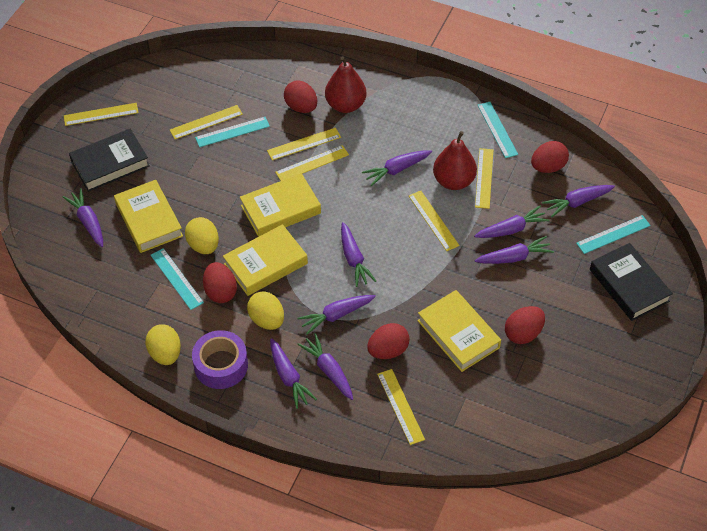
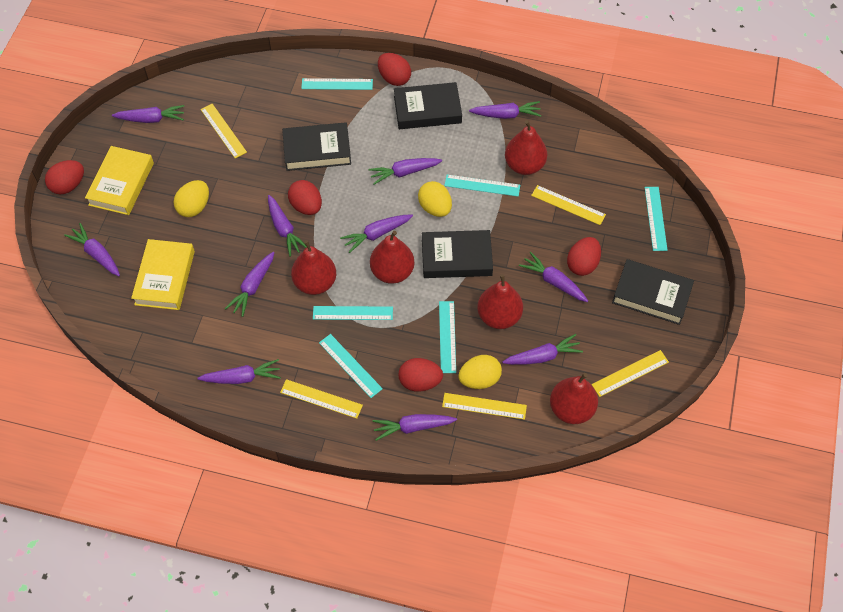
black book: [69,129,150,192] [590,243,673,321] = 2 -> [282,122,351,171] [394,82,462,129] [422,230,493,278] [612,259,694,325] = 4
purple carrot: [63,188,103,247] [270,338,317,409] [297,295,376,335] [297,333,353,400] [341,222,376,287] [362,150,432,186] [474,206,550,238] [475,236,554,264] [542,185,615,217] = 9 -> [64,223,120,276] [112,105,184,123] [198,359,281,384] [225,252,275,317] [268,195,307,257] [340,215,413,253] [368,158,442,185] [372,414,457,441] [469,101,542,119] [502,334,583,365] [519,252,588,302] = 11
purple tape: [192,330,248,389] = 1 -> none = 0
red pear: [325,56,367,113] [433,131,477,190] = 2 -> [291,240,336,295] [370,231,414,284] [477,274,523,329] [505,120,547,175] [550,373,598,424] = 5
turquoise ruler: [151,248,204,310] [195,117,270,147] [477,102,518,158] [576,215,651,254] = 4 -> [301,78,373,90] [313,306,393,320] [319,334,383,398] [439,301,456,373] [444,175,520,197] [645,187,668,251] = 6
yellow book: [114,180,183,253] [223,224,308,296] [240,173,321,237] [417,290,501,372] = 4 -> [85,146,154,215] [131,239,195,310] = 2
yellow ruler: [64,103,139,126] [170,105,243,139] [267,128,341,160] [275,145,349,181] [377,369,425,445] [409,191,460,251] [475,148,493,209] = 7 -> [201,104,247,158] [280,379,363,419] [442,393,527,420] [531,185,606,225] [591,350,669,397] = 5

